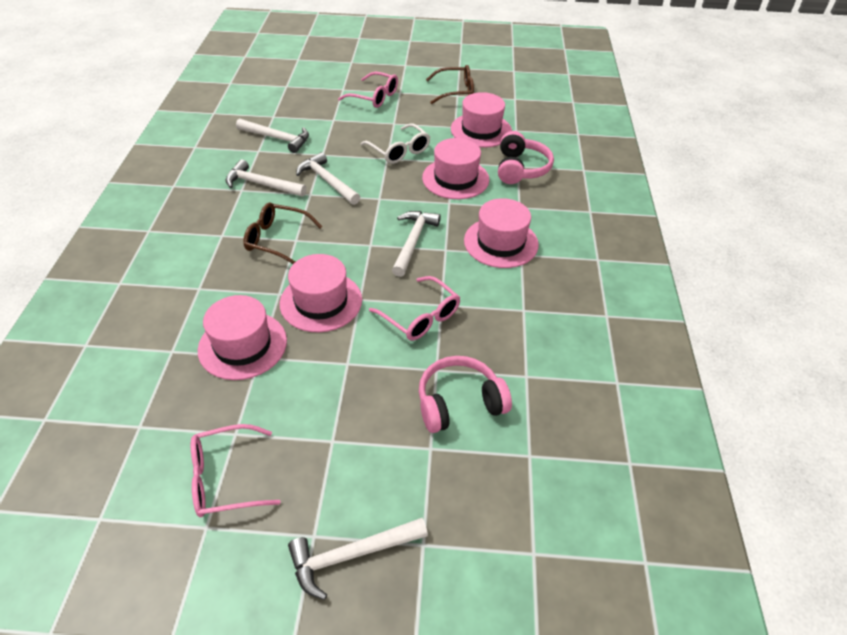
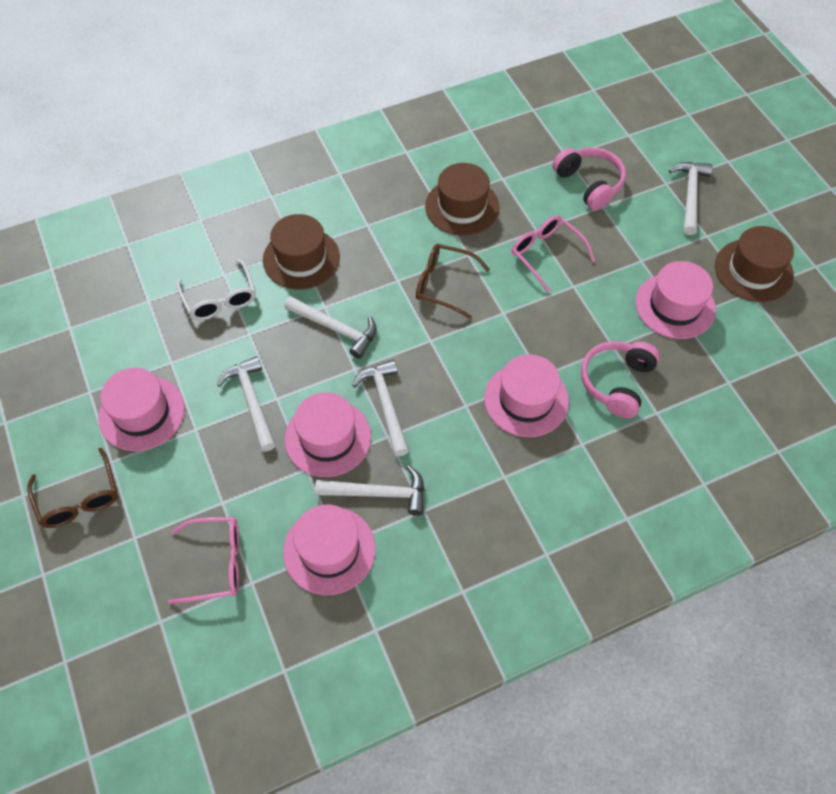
brown hat: none = 0 -> [263,214,340,290] [425,163,500,236] [715,226,794,302] = 3
pink glasses: [191,424,281,517] [338,72,398,108] [369,276,460,341] = 3 -> [168,517,239,604] [512,215,595,293] = 2

